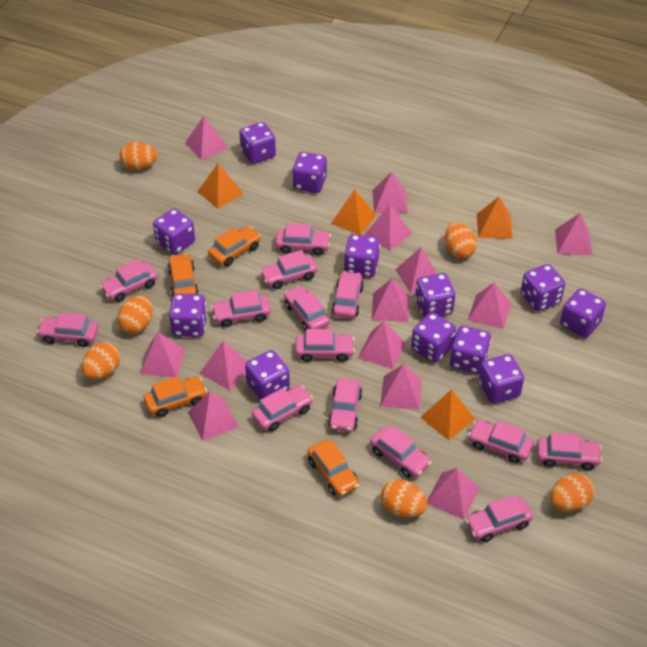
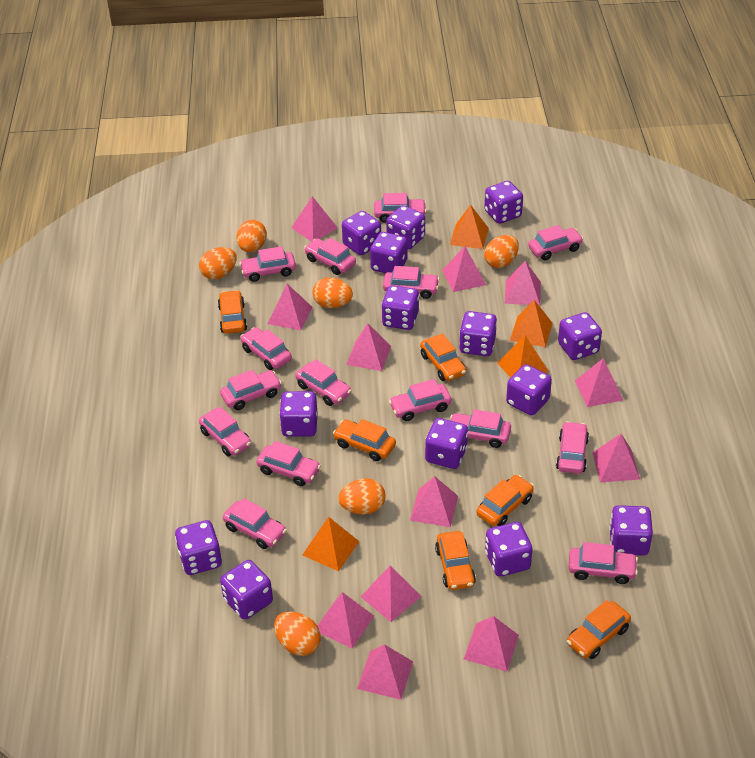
orange car: [144,376,207,417] [168,254,198,297] [208,226,261,266] [307,440,359,496] = 4 -> [218,290,247,334] [333,419,396,461] [420,333,466,381] [435,531,476,590] [476,475,534,526] [567,600,631,659] = 6
pink car: [37,312,98,347] [100,259,158,302] [211,290,271,327] [252,385,313,432] [260,250,318,289] [275,223,331,256] [284,285,330,331] [295,329,355,362] [328,378,362,432] [332,271,364,318] [370,426,432,478] [465,494,533,542] [468,420,533,463] [537,432,602,471] = 14 -> [199,407,251,456] [220,370,282,410] [223,498,287,549] [240,246,296,282] [240,327,292,370] [256,441,321,486] [295,359,352,406] [304,238,356,275] [374,193,427,223] [383,266,439,299] [389,379,452,421] [450,409,511,448] [528,225,584,260] [556,421,589,474] [568,542,638,584] = 15
pink pyramid: [140,332,185,378] [185,116,228,160] [188,391,239,441] [200,341,247,390] [358,321,406,369] [364,205,412,251] [372,171,408,213] [372,278,409,322] [380,364,422,410] [395,247,437,293] [427,468,480,520] [468,283,511,329] [555,213,592,255] = 13 -> [268,284,312,330] [291,196,338,242] [318,592,374,648] [346,323,391,371] [357,644,413,700] [361,565,422,622] [410,476,458,527] [442,246,486,292] [464,616,519,672] [505,261,541,305] [575,358,623,407] [592,434,640,483] = 12
purple dice: [153,208,195,255] [169,294,207,337] [239,122,276,164] [245,350,290,400] [292,152,327,193] [344,234,380,278] [411,312,456,363] [415,273,455,317] [450,326,491,374] [479,354,524,404] [521,264,565,311] [560,288,606,338] = 12 -> [175,520,222,575] [220,560,273,620] [279,391,318,436] [342,211,381,255] [370,232,408,273] [382,285,419,330] [386,205,425,250] [425,418,468,469] [459,311,497,356] [484,181,523,224] [485,522,533,577] [506,364,552,416] [558,312,602,360] [609,505,653,556] = 14

